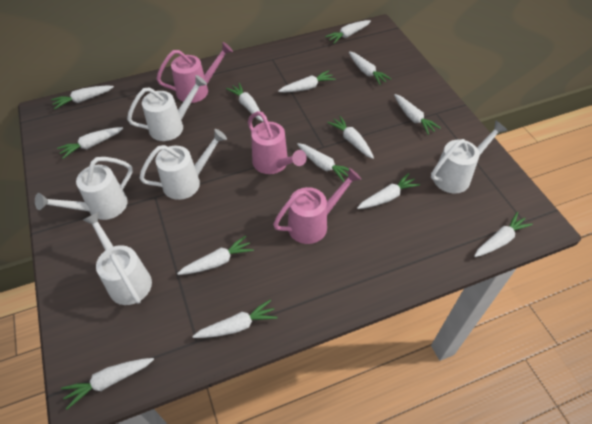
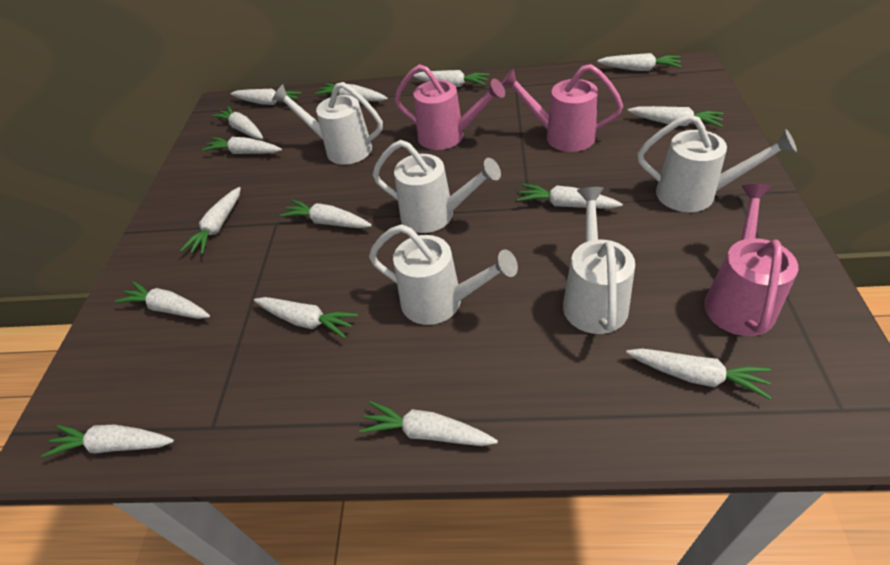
white carrot: [51,85,114,109] [57,127,123,159] [61,358,154,410] [177,235,254,275] [192,300,278,338] [226,83,263,122] [278,70,336,92] [297,143,349,182] [325,20,371,44] [327,116,374,159] [349,51,391,85] [357,173,420,209] [394,94,441,135] [474,212,533,257] = 14 -> [41,425,174,458] [115,281,210,319] [180,187,241,255] [202,137,282,154] [212,106,263,139] [230,89,301,105] [254,297,358,338] [280,200,372,228] [315,83,388,101] [359,401,498,446] [413,70,490,87] [517,184,623,209] [597,53,682,71] [626,348,772,399] [628,106,724,127] = 15

